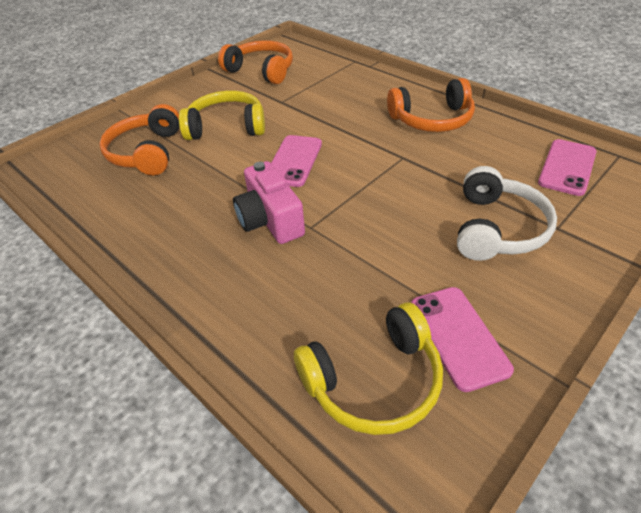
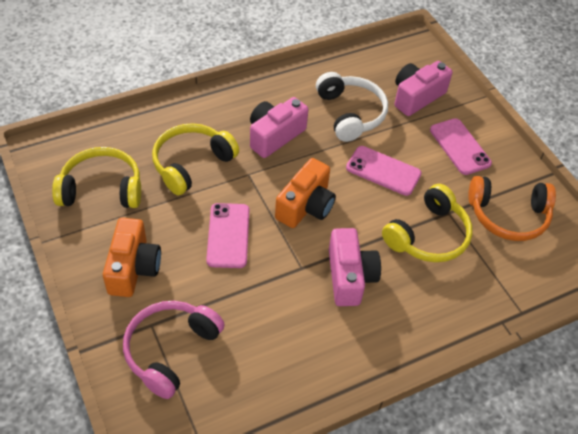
orange camera: none = 0 -> [103,218,161,297] [275,158,336,228] = 2
orange headphones: [99,104,179,175] [218,40,293,84] [387,78,475,132] = 3 -> [468,176,556,241] = 1
pink camera: [233,161,305,244] = 1 -> [250,97,308,158] [329,228,381,306] [394,61,453,116] = 3
pink headphones: none = 0 -> [123,301,225,399] = 1
yellow headphones: [179,91,265,140] [294,303,443,435] = 2 -> [52,147,141,208] [152,123,239,195] [382,184,472,262] = 3

